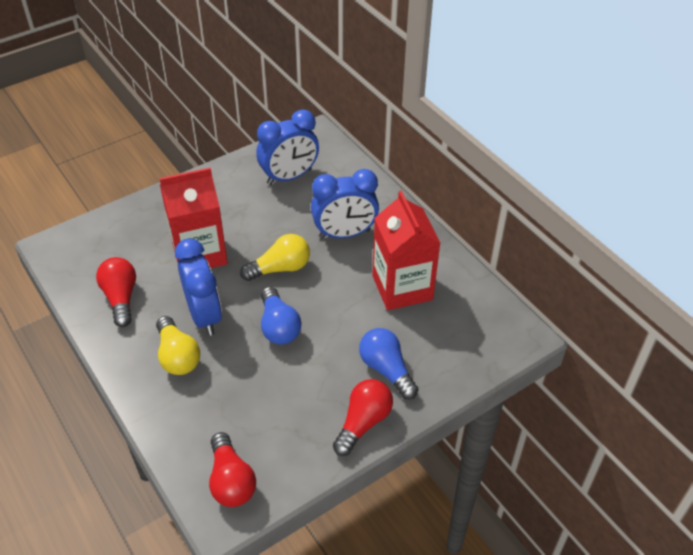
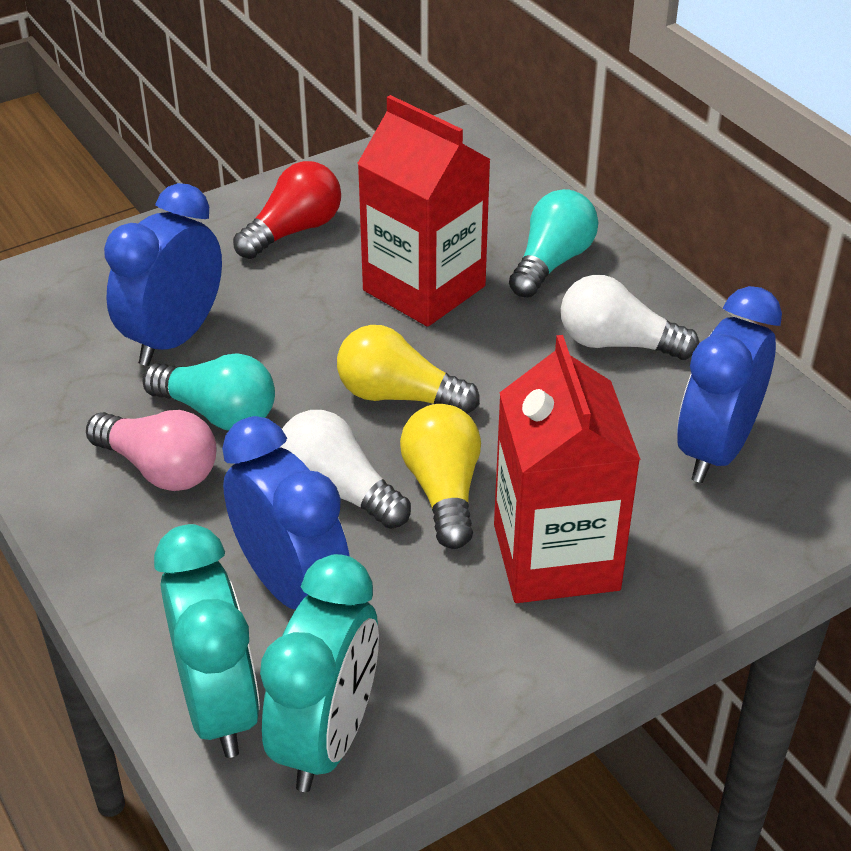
blue light bulb: [261,287,301,345] [359,328,418,399] = 2 -> none = 0
pink light bulb: none = 0 -> [86,410,217,491] = 1
red light bulb: [96,257,136,327] [209,432,256,507] [333,379,393,456] = 3 -> [233,161,341,259] = 1
turquoise clock: none = 0 -> [154,524,260,758] [260,554,379,792] = 2
turquoise light bulb: none = 0 -> [143,353,275,431] [509,189,598,298] = 2
white light bulb: none = 0 -> [279,410,411,529] [561,275,699,360] = 2

